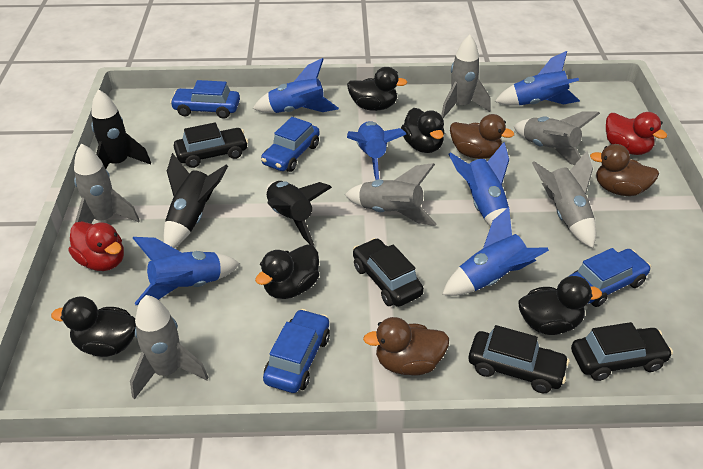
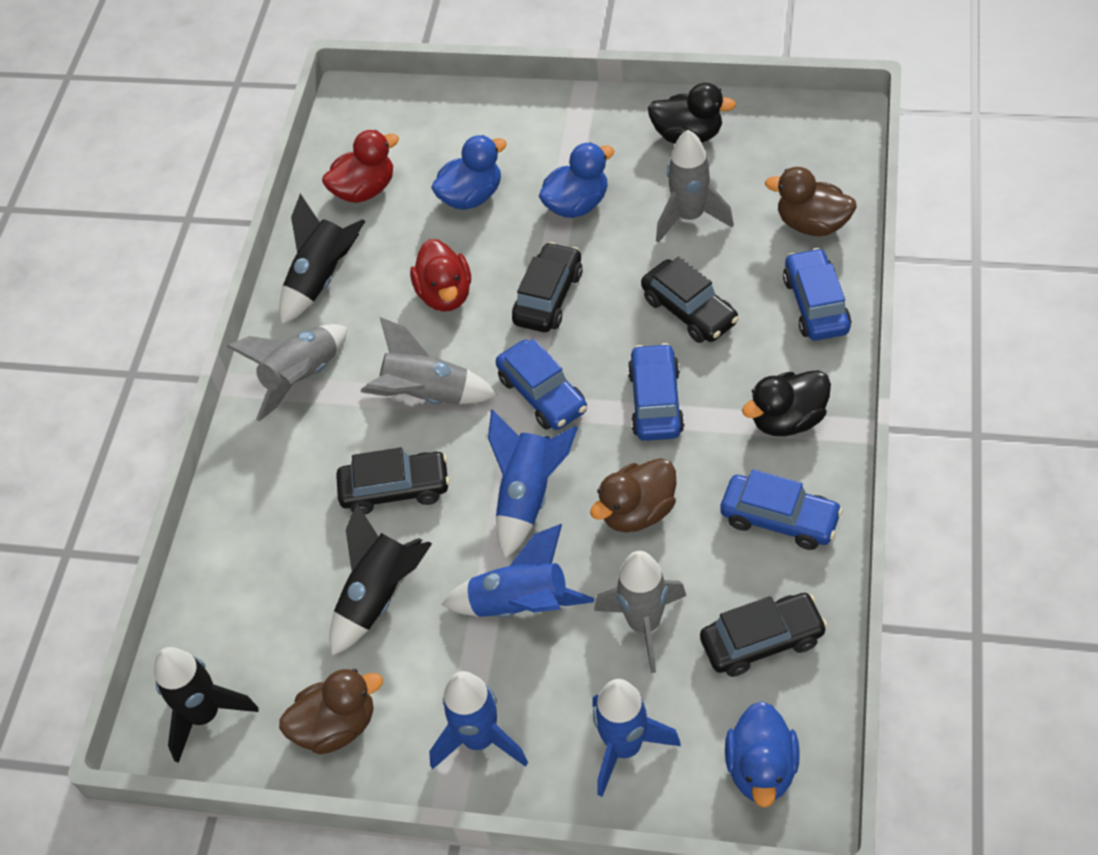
black duck: [51,296,136,357] [255,245,320,299] [347,67,408,111] [401,108,444,153] [518,276,602,335] = 5 -> [648,83,736,144] [742,370,831,436] = 2
blue duck: none = 0 -> [431,135,507,210] [539,142,614,218] [725,701,800,808] = 3
blue rocket: [133,237,240,305] [253,58,339,113] [347,121,406,180] [442,207,549,296] [449,142,510,227] [495,51,580,106] = 6 -> [429,671,528,769] [442,524,594,618] [488,409,578,559] [592,679,681,797] = 4
grey rocket: [74,144,140,223] [130,295,209,400] [345,163,436,226] [441,35,490,118] [514,111,600,165] [532,151,596,249] = 6 -> [227,324,347,421] [361,317,498,404] [594,551,686,673] [656,130,734,243] = 4

